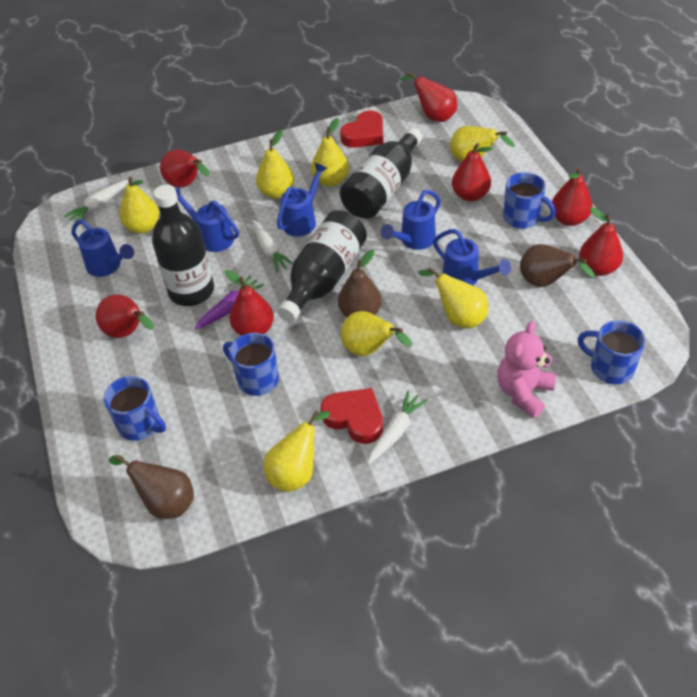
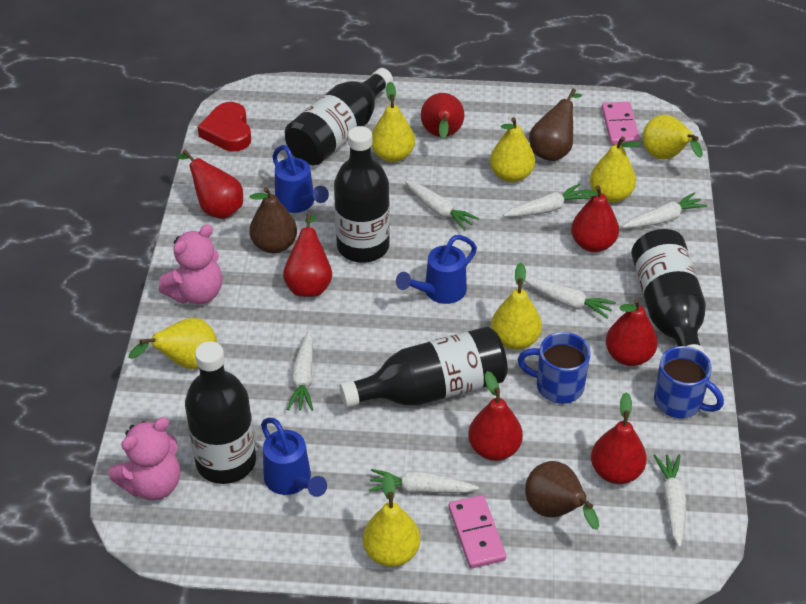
black bottle: [152,185,214,306] [277,210,367,322] [340,128,422,219] = 3 -> [185,341,256,484] [285,68,393,165] [334,126,390,263] [339,326,508,408] [631,229,706,354] = 5
blue mug: [104,376,166,441] [223,333,279,396] [503,172,556,229] [578,320,645,384] = 4 -> [518,332,591,404] [654,346,724,418] = 2
blue watering can: [72,219,134,277] [175,186,239,252] [277,163,327,236] [380,190,441,250] [433,229,511,285] = 5 -> [261,418,327,497] [272,145,329,213] [396,235,477,304] = 3
pink domino: none = 0 -> [448,495,506,568] [602,102,640,145] = 2
pink teddy bear: [497,321,556,418] = 1 -> [109,417,180,500] [159,224,222,304] = 2
purple carrot: [195,275,264,329] = 1 -> none = 0
red heart: [321,388,383,444] [340,110,383,148] = 2 -> [198,102,251,151] = 1
white carrot: [64,180,128,221] [252,220,293,272] [367,391,428,465] = 3 -> [287,331,313,411] [369,469,479,493] [405,180,479,231] [503,184,590,217] [524,278,616,319] [622,192,707,228] [653,454,686,547] = 7

